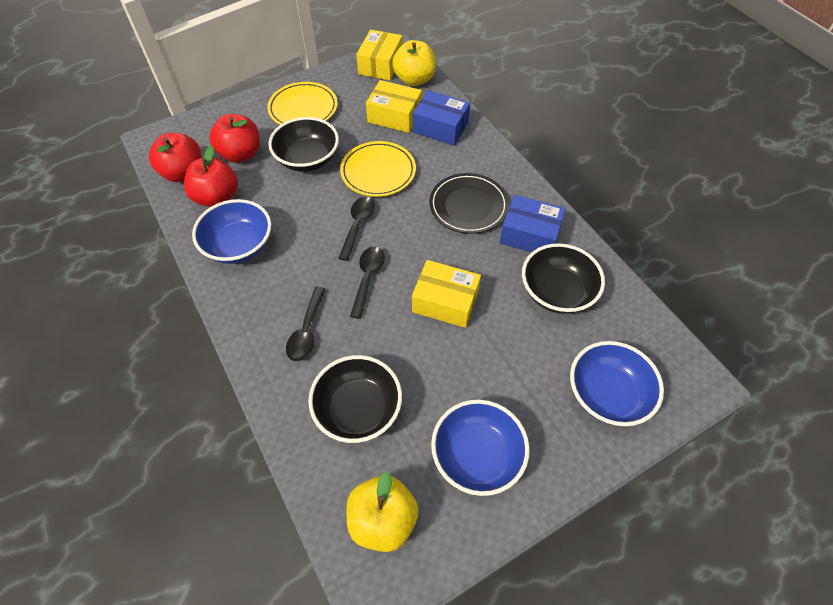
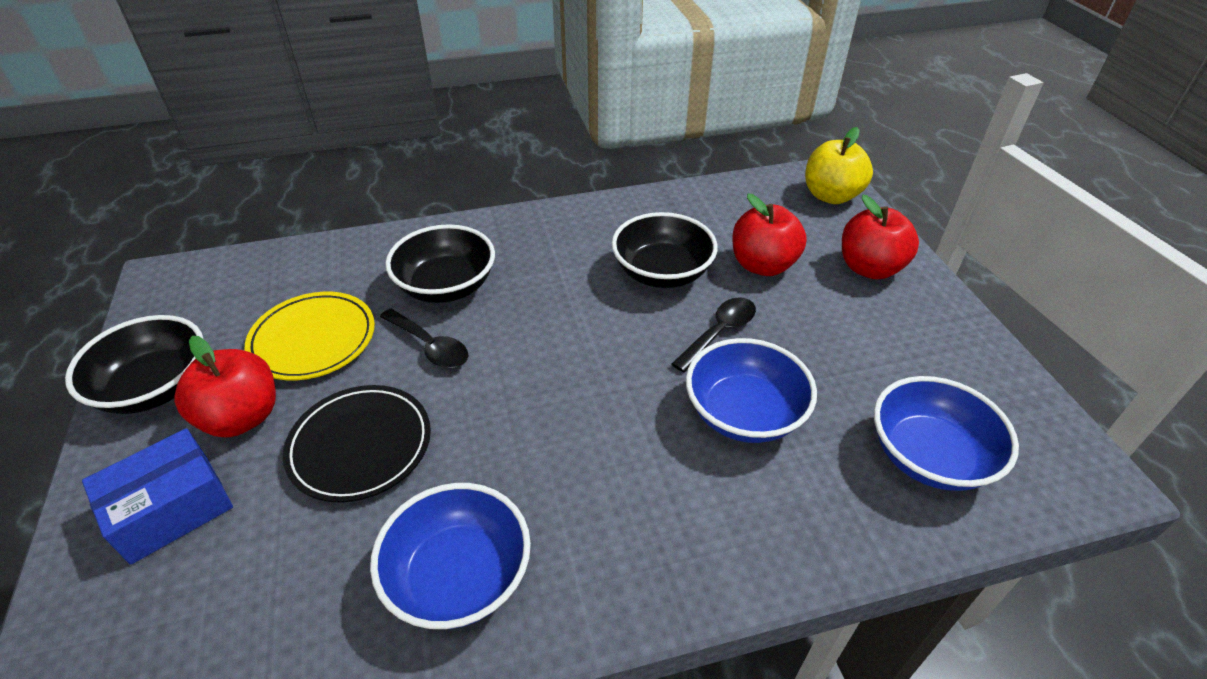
black spoon: [286,287,326,361] [338,197,375,261] [350,246,385,319] = 3 -> [380,308,468,368] [672,297,756,372] = 2
blue box: [413,90,470,145] [500,195,566,252] = 2 -> [82,428,233,565] = 1
yellow apple: [346,471,419,552] [392,40,436,86] = 2 -> [805,127,873,204] = 1
yellow box: [356,30,403,80] [366,80,422,133] [412,260,481,328] = 3 -> none = 0
yellow plate: [267,82,338,125] [340,141,416,197] = 2 -> [245,292,375,380] = 1

